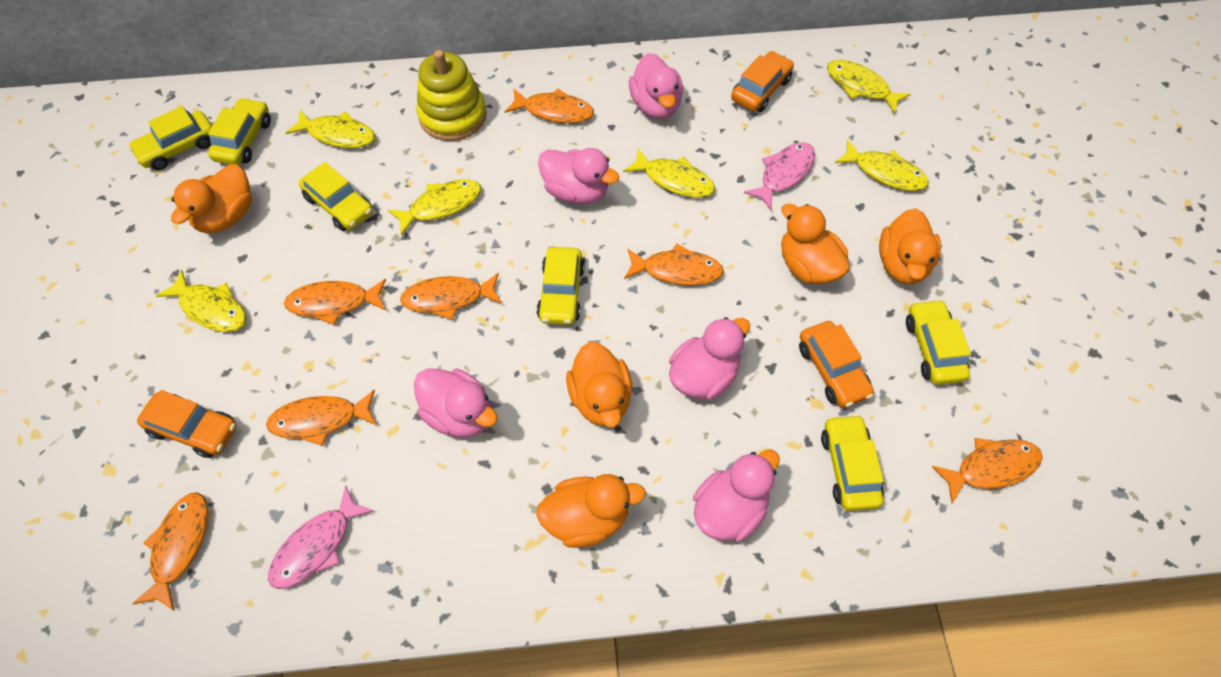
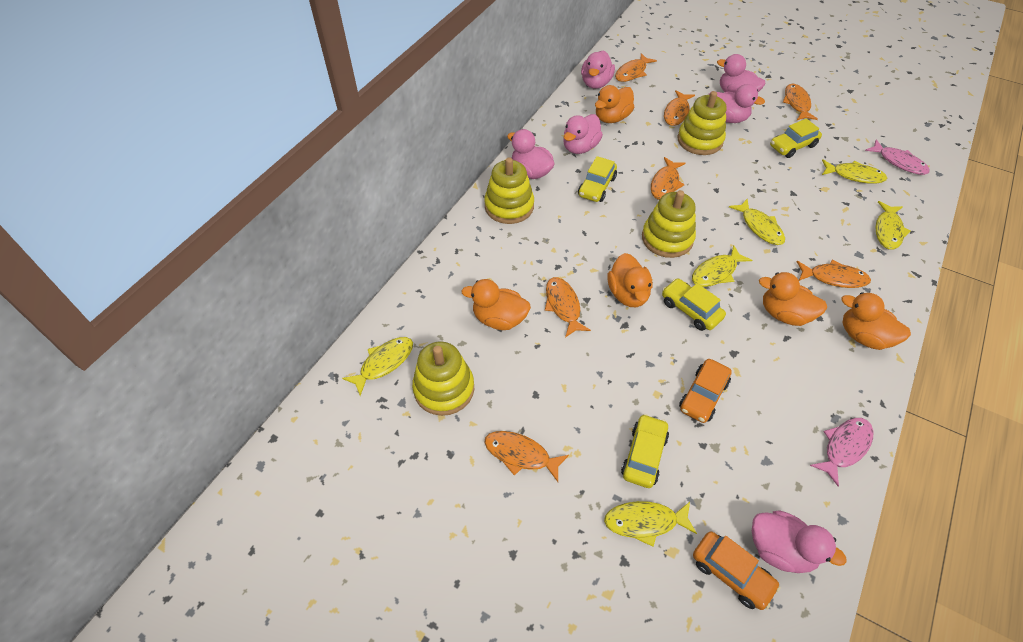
orange car: [137,390,237,458] [731,51,794,112] [799,321,874,408] = 3 -> [679,359,732,423] [693,531,781,610] = 2
pink duck: [414,369,498,437] [538,148,619,204] [629,53,683,119] [669,317,750,400] [693,450,780,542] = 5 -> [507,129,554,179] [563,114,603,154] [581,50,615,89] [709,84,765,123] [717,54,765,93] [752,510,847,573] = 6
yellow car: [128,106,212,170] [208,98,271,165] [299,162,373,231] [537,247,585,325] [821,414,884,511] [906,299,971,385] = 6 -> [578,156,617,202] [621,414,669,488] [662,278,726,331] [770,119,822,158] = 4
yellow stacking toy: [417,50,487,141] = 1 -> [412,341,474,416] [484,157,534,224] [642,190,696,258] [677,91,727,155] = 4

